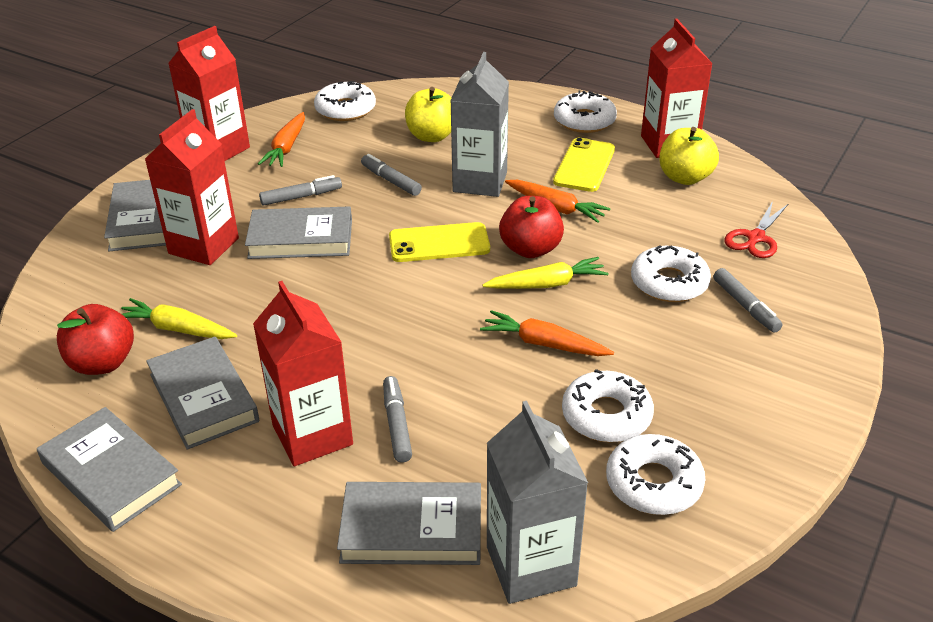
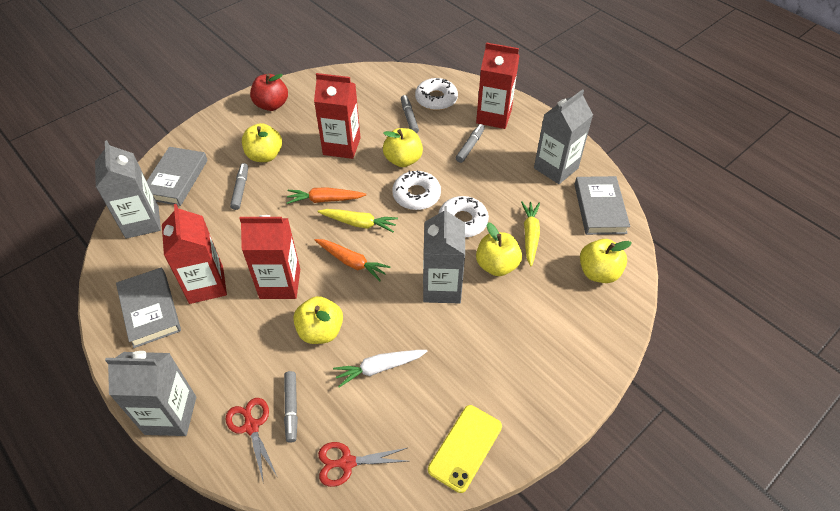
grey book: [37,407,182,532] [104,180,166,251] [146,337,259,450] [245,206,352,259] [337,482,481,565] = 5 -> [116,268,181,348] [147,147,208,206] [574,176,630,235] = 3
grey carton: [450,52,509,197] [487,401,588,604] = 2 -> [95,140,161,239] [105,351,196,436] [423,206,465,303] [534,89,593,184] = 4
orange carrot: [258,112,305,167] [480,310,614,356] [505,180,611,223] = 3 -> [287,187,366,204] [315,239,390,281] = 2
red apple: [57,304,134,375] [499,196,564,258] = 2 -> [250,74,288,111] = 1
red scissors: [724,201,788,258] = 1 -> [225,398,277,481] [318,442,408,487] = 2
white carrot: none = 0 -> [333,350,428,388] = 1
white donut: [314,81,376,121] [554,91,617,133] [562,369,654,442] [606,434,706,515] [631,245,711,302] = 5 -> [392,171,441,210] [415,78,458,110] [438,196,489,237] = 3
yellow apple: [405,87,451,142] [659,127,719,185] = 2 -> [242,123,282,162] [293,296,343,344] [383,128,423,167] [476,222,522,276] [580,239,632,283] = 5
yellow phone: [389,222,490,262] [553,138,615,192] = 2 -> [428,405,502,493] = 1

